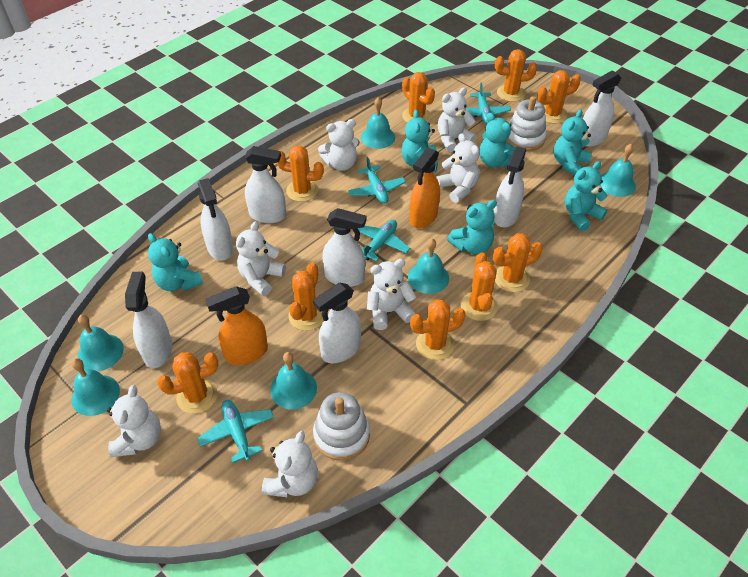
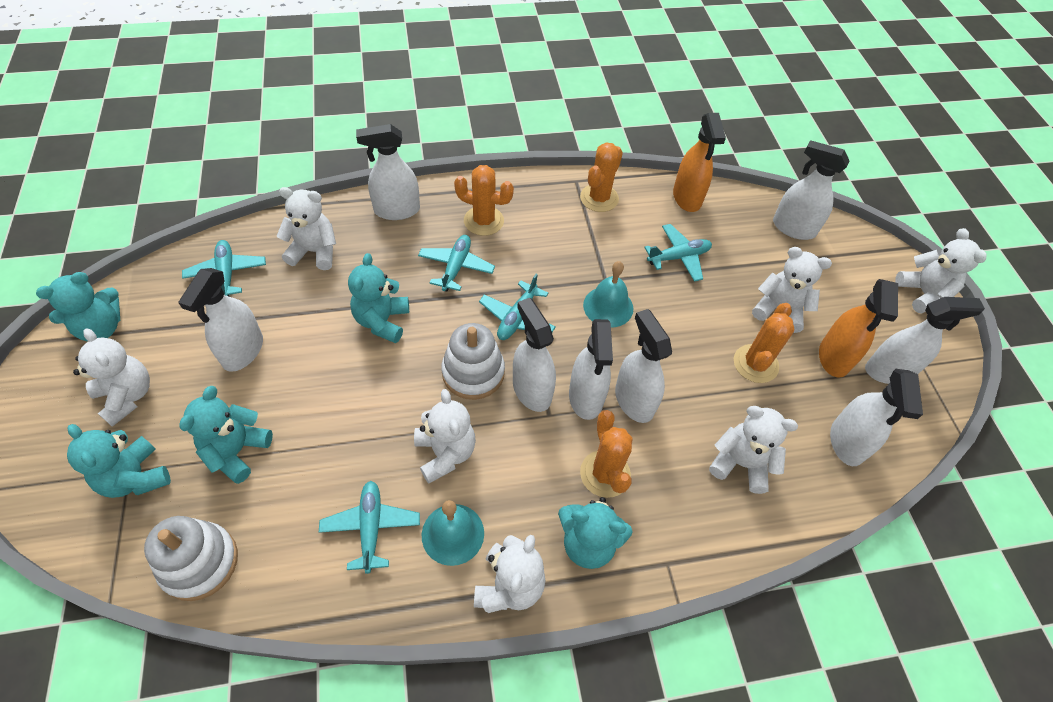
orange cactus: [157,352,219,414] [277,145,324,202] [288,263,324,331] [402,72,435,123] [410,299,466,360] [461,252,498,321] [493,233,543,292] [495,49,537,102] [537,70,581,124] = 9 -> [454,165,514,236] [580,142,623,212] [580,410,632,498] [734,303,795,383] = 4
turquoise bell: [71,358,120,416] [77,314,124,371] [270,352,317,409] [361,97,395,149] [408,238,449,294] [601,144,636,197] = 6 -> [422,500,484,566] [583,261,633,328] = 2
turquoise plane: [197,400,274,463] [348,157,406,204] [358,220,410,261] [465,83,511,124] = 4 -> [182,240,266,297] [319,481,420,574] [418,235,495,291] [479,274,556,340] [644,224,712,282] = 5
turquoise teddy bear: [148,233,203,291] [401,110,438,173] [447,200,497,255] [479,113,515,168] [553,110,592,176] [565,161,608,231] = 6 -> [36,272,120,341] [67,424,171,498] [179,386,273,484] [348,253,409,343] [558,497,633,569] = 5
white spray bottle: [125,272,172,368] [198,178,233,261] [245,146,286,223] [313,283,361,363] [322,208,366,287] [494,146,526,227] [583,70,621,147] = 7 -> [178,268,263,372] [356,124,420,220] [513,298,556,412] [569,319,613,420] [615,309,672,423] [773,140,849,240] [830,369,923,466] [865,297,985,384] = 8

